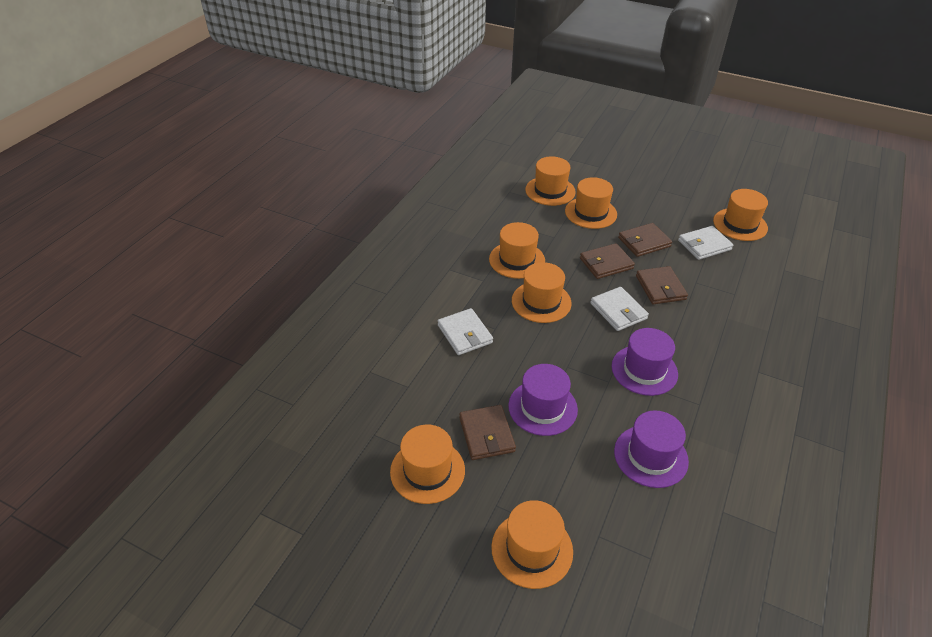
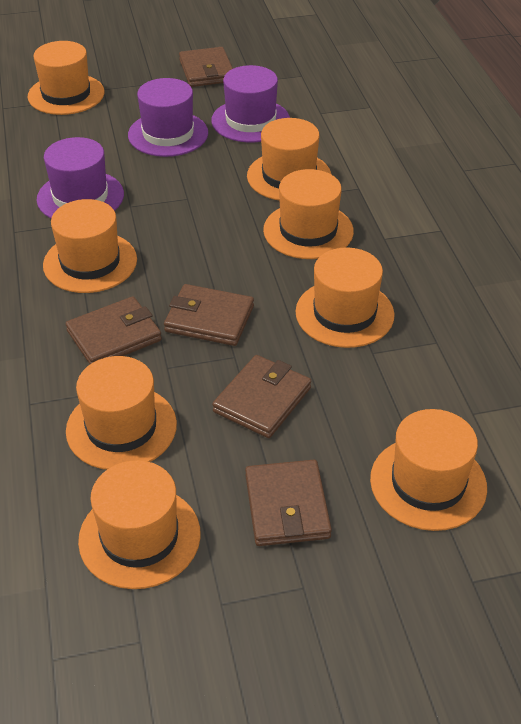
brown wallet: [459,405,516,460] [580,243,635,279] [618,223,672,257] [636,266,688,305] = 4 -> [66,296,162,364] [164,284,254,346] [179,47,233,87] [212,355,311,438] [245,460,332,546] = 5
orange hat: [390,425,465,504] [489,222,545,279] [491,500,573,589] [512,262,572,323] [525,157,576,206] [565,177,617,229] [713,189,768,241] = 7 -> [28,41,104,115] [43,199,137,293] [66,356,177,470] [78,460,201,589] [247,118,332,201] [263,169,354,259] [295,248,394,348] [370,409,487,531] = 8
white wallet: [438,308,493,355] [590,287,649,331] [678,226,733,260] = 3 -> none = 0

